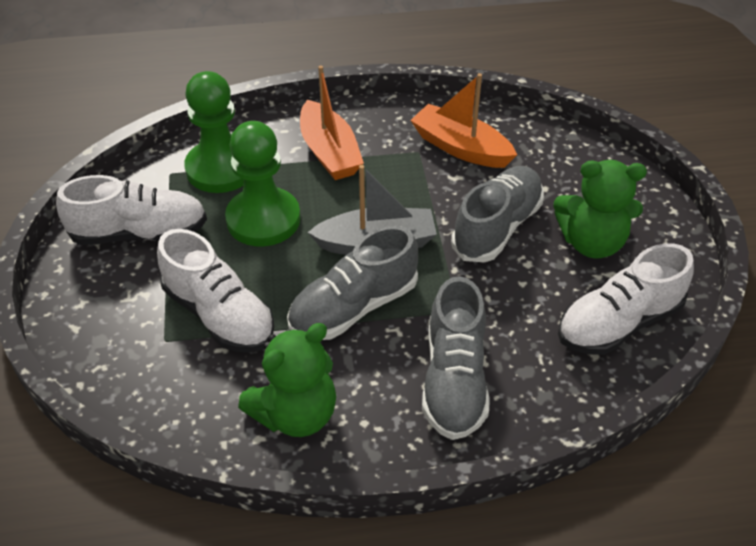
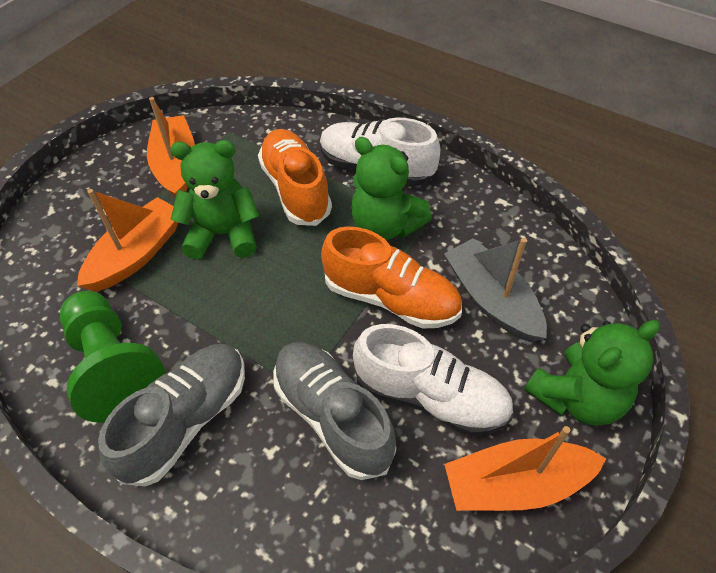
green pawn: [184,71,244,193] [225,121,300,246] = 2 -> [60,291,166,423] = 1
green teddy bear: [238,323,336,437] [553,160,647,259] = 2 -> [170,140,259,260] [351,137,432,240] [524,320,660,426] = 3
grey shoe: [287,226,418,340] [422,276,490,440] [451,166,544,262] = 3 -> [98,344,245,486] [273,342,396,480] = 2
orange boat: [300,66,364,180] [410,73,517,168] = 2 -> [77,189,178,292] [147,97,195,198] [444,426,607,511] = 3
orange shoe: none = 0 -> [258,129,332,226] [321,226,462,329] = 2
white shoe: [56,175,207,245] [157,229,275,352] [558,243,694,355] = 3 -> [320,118,440,186] [353,324,514,436] = 2

